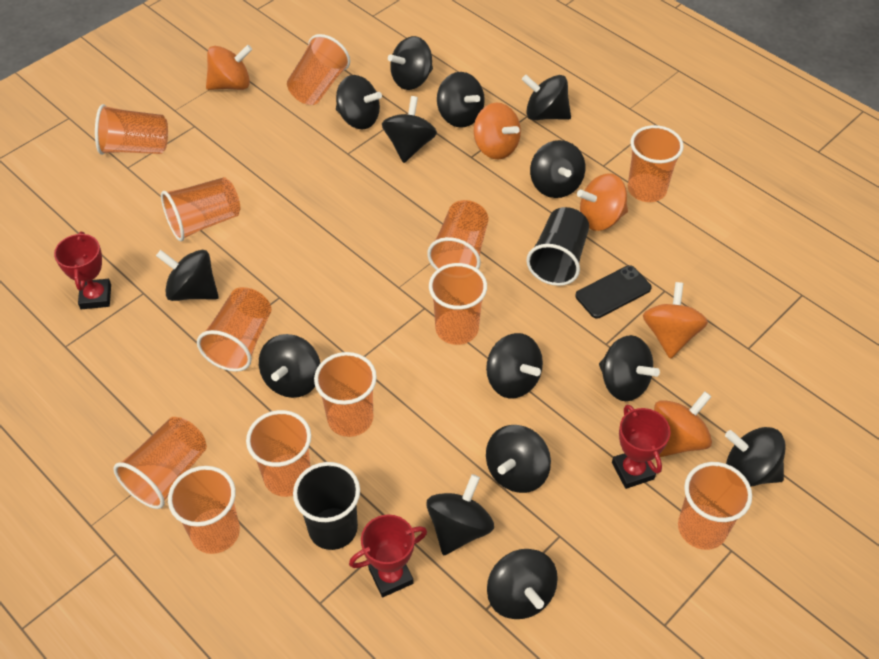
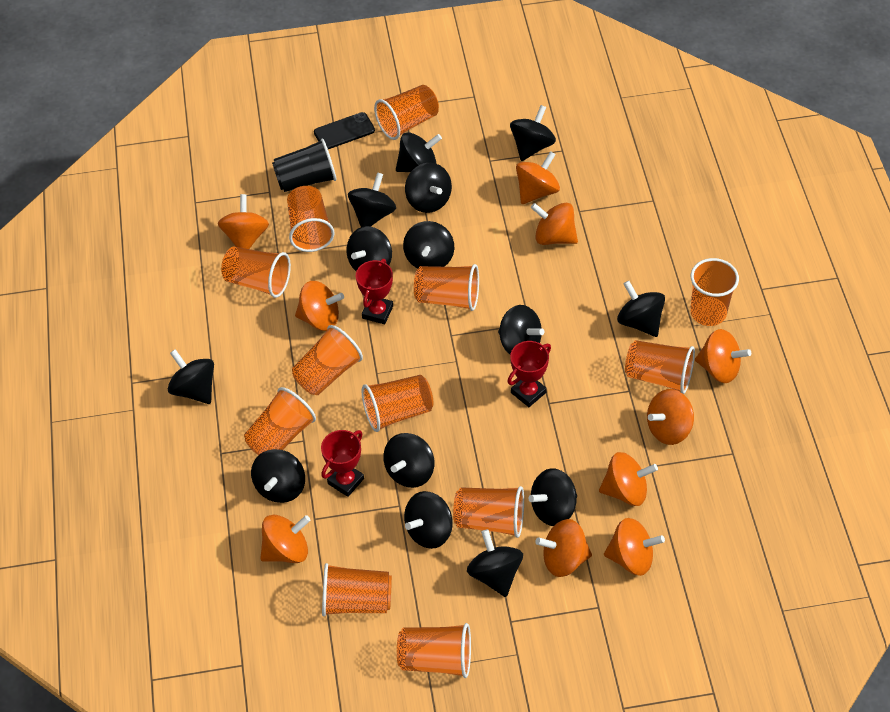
black cup: [293,462,360,550] [526,207,589,286] = 2 -> [272,139,337,192] = 1
orange spinning top: [206,45,252,90] [474,103,521,159] [577,174,628,231] [643,282,708,359] [654,391,712,457] = 5 -> [218,194,269,249] [260,514,311,563] [295,281,344,331] [516,151,560,204] [531,203,578,245] [535,519,592,577] [599,452,658,506] [604,518,665,576] [647,389,694,445] [695,329,751,383] = 10

